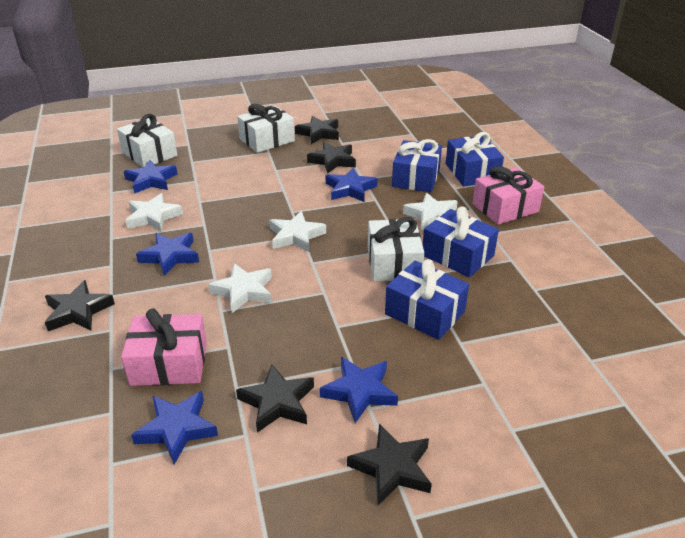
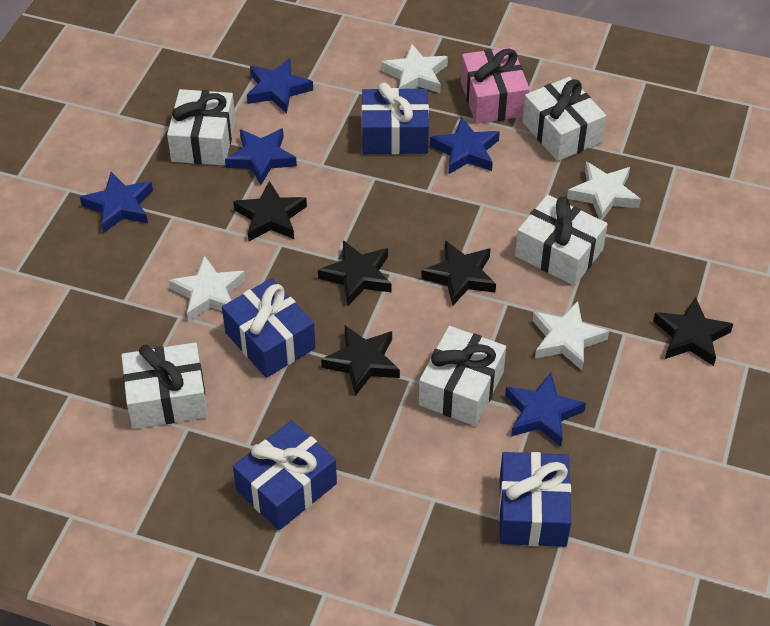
pink gift: [121,308,207,386] [472,166,544,225] = 2 -> [461,47,530,124] = 1
white gift: [117,114,177,168] [237,104,295,153] [368,217,424,281] = 3 -> [121,342,208,429] [167,89,236,165] [419,326,506,426] [515,195,608,286] [522,77,606,161] = 5

